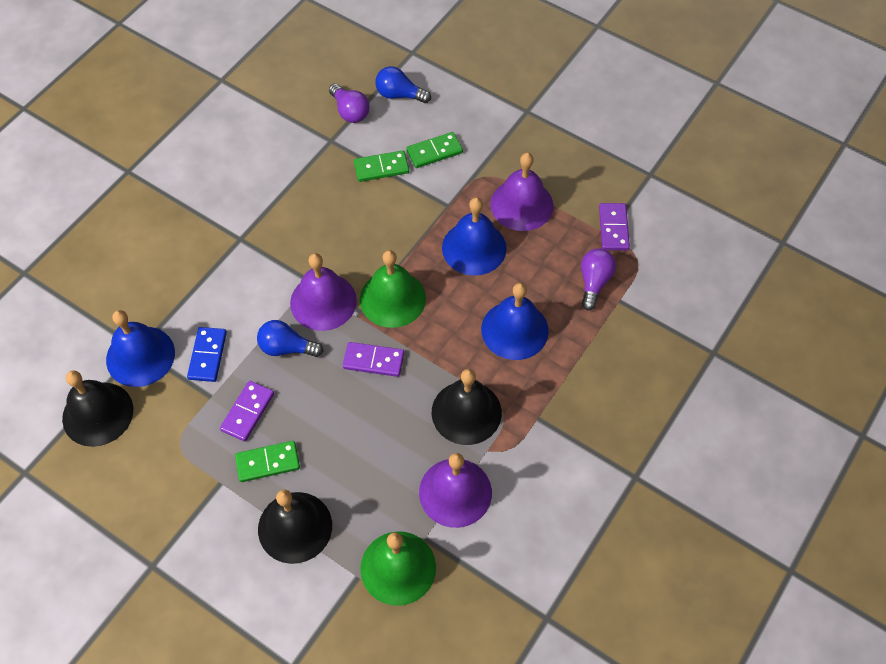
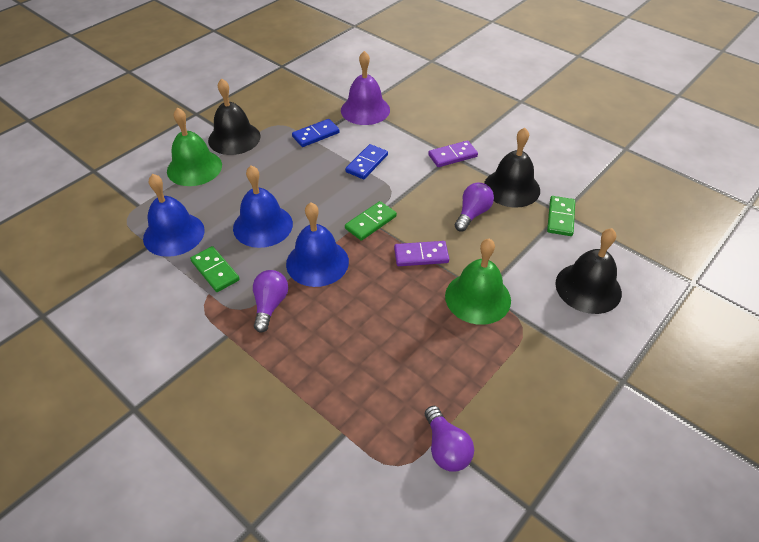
blue domino: [187,327,227,382] = 1 -> [292,119,340,147] [345,144,388,179] = 2
blue light bulb: [257,320,323,357] [375,66,431,103] = 2 -> none = 0
purple bell: [290,253,357,331] [419,453,492,528] [490,153,554,231] = 3 -> [341,51,390,125] = 1
purple domino: [220,381,274,441] [343,342,404,377] [599,203,630,250] = 3 -> [394,241,449,266] [428,141,478,167] = 2
purple light bulb: [329,83,370,123] [581,249,616,310] = 2 -> [253,270,288,332] [425,406,474,472] [455,182,494,231] = 3

